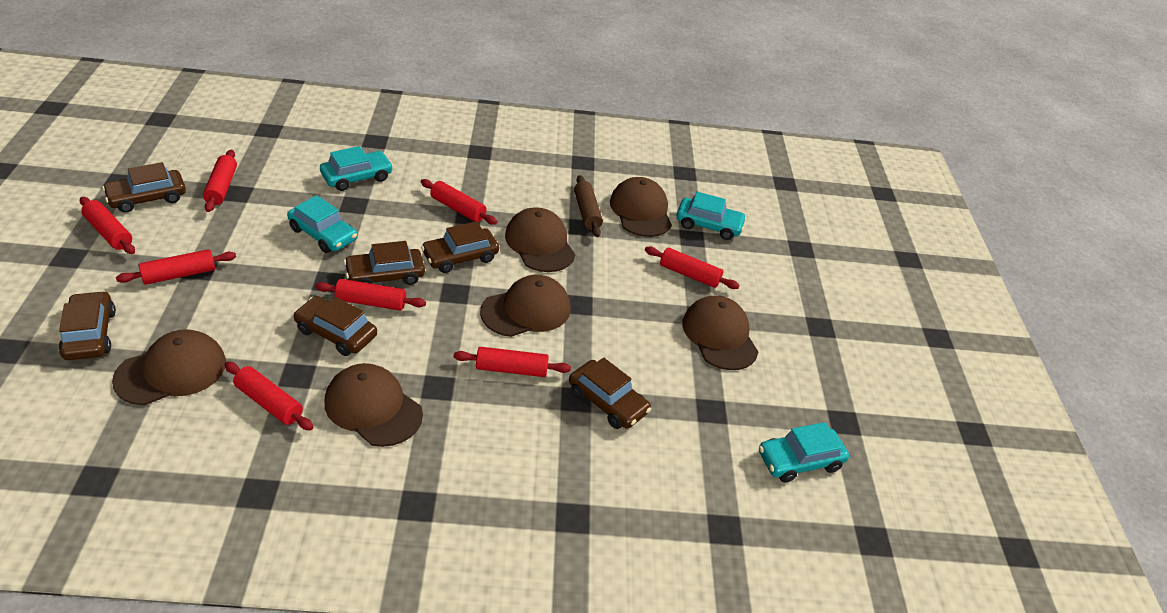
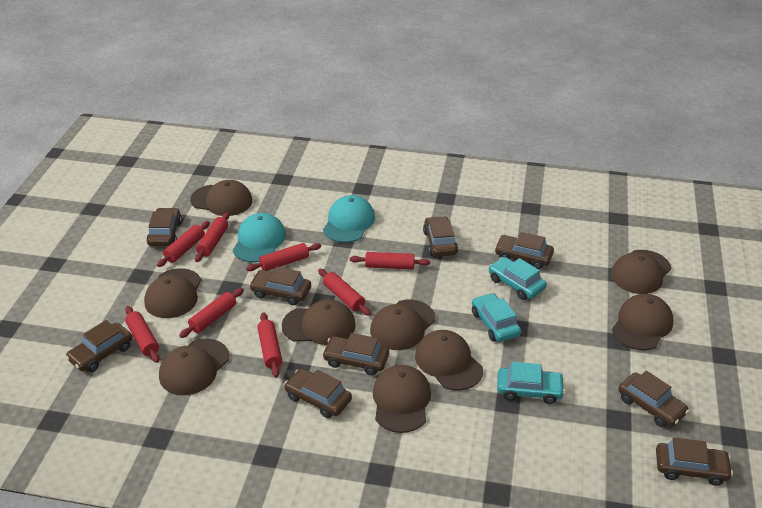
brown cap: [112,329,226,405] [324,363,423,447] [480,275,571,337] [505,207,576,272] [610,177,672,237] [682,295,758,370] = 6 -> [144,268,201,318] [159,338,229,395] [190,180,252,216] [282,299,356,345] [370,300,435,350] [373,365,431,433] [415,330,483,391] [611,250,671,294] [612,294,673,350] = 9
brown car: [58,291,116,360] [102,162,186,213] [293,296,377,356] [344,241,425,285] [421,221,499,273] [569,358,651,429] = 6 -> [66,320,133,372] [147,208,182,246] [249,266,311,305] [284,369,352,418] [322,333,389,375] [423,216,458,257] [495,232,554,269] [618,371,689,427] [656,437,733,486] = 9
brown rolling pin: [574,175,603,237] = 1 -> none = 0
turquoise cap: none = 0 -> [233,213,286,263] [323,195,375,243] = 2
turquoise car: [287,195,357,253] [320,146,393,191] [677,192,747,240] [759,422,849,483] = 4 -> [472,293,521,342] [489,257,547,300] [497,362,565,404] = 3

